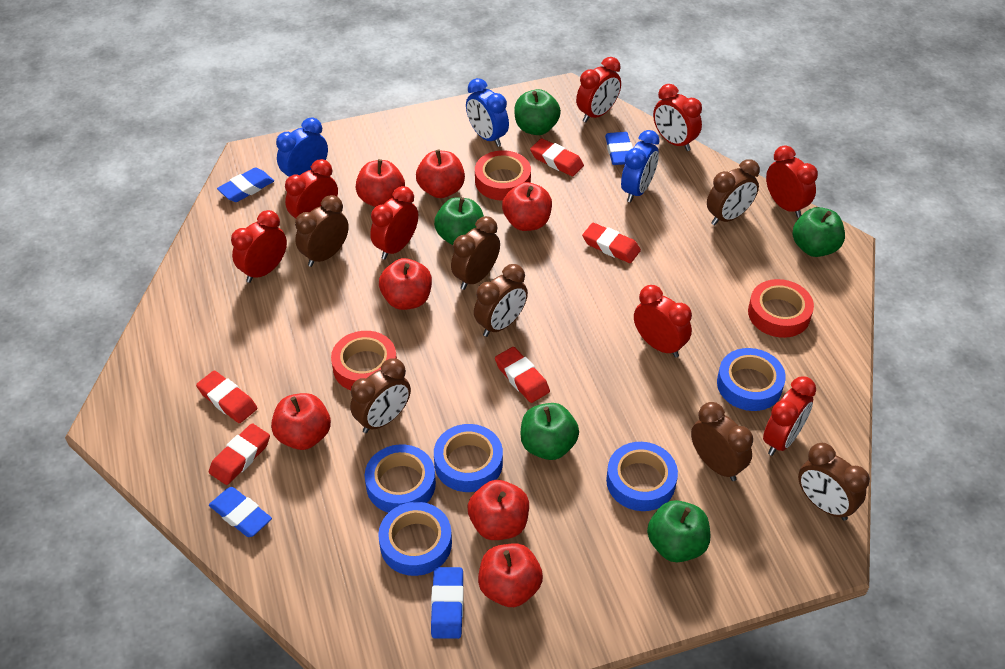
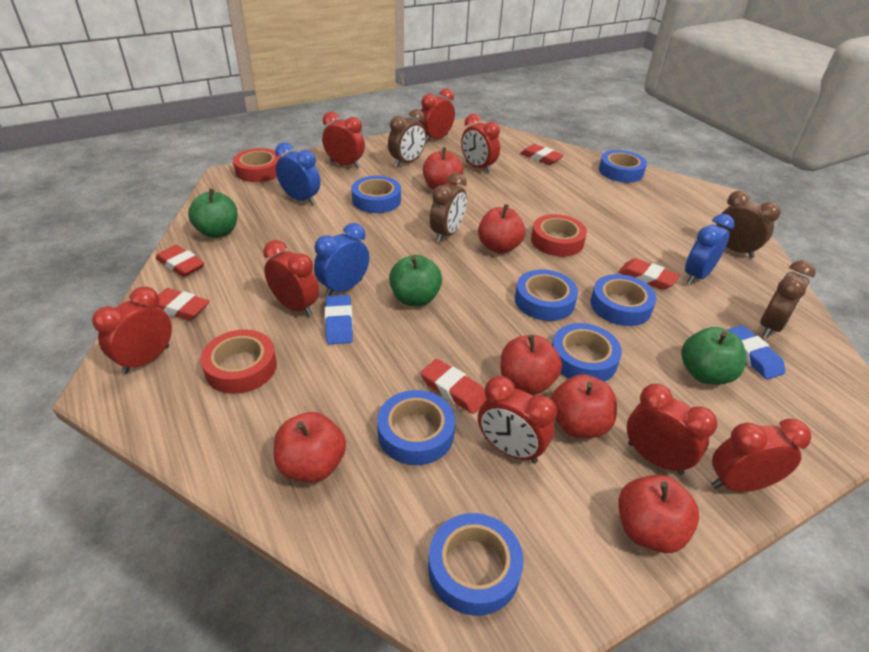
blue eraser: [209,487,272,537] [217,167,274,202] [431,567,463,639] [605,132,633,165] = 4 -> [325,295,353,345] [727,325,785,380] = 2
blue tape: [365,444,436,513] [378,502,452,576] [434,424,503,492] [606,442,678,511] [717,348,786,411] = 5 -> [351,176,401,213] [377,390,455,465] [428,513,524,616] [515,269,578,321] [552,323,622,382] [591,274,656,326] [599,150,647,183] = 7
brown clock: [295,195,349,267] [350,358,411,433] [451,216,500,290] [474,264,528,337] [691,402,753,481] [707,159,760,225] [798,443,870,521] = 7 -> [388,109,426,167] [430,173,467,242] [716,190,781,258] [760,260,816,338] = 4
green apple: [434,197,484,245] [514,89,561,135] [520,403,579,460] [647,500,710,562] [792,207,845,257] = 5 -> [188,189,238,238] [389,255,442,306] [681,327,746,385] = 3
red apple: [271,393,331,450] [356,159,405,207] [379,258,432,310] [416,150,465,198] [468,480,529,540] [478,544,543,607] [502,182,552,231] = 7 -> [274,412,346,483] [423,147,464,190] [478,204,525,253] [500,335,562,395] [551,374,617,438] [618,475,699,553] = 6

